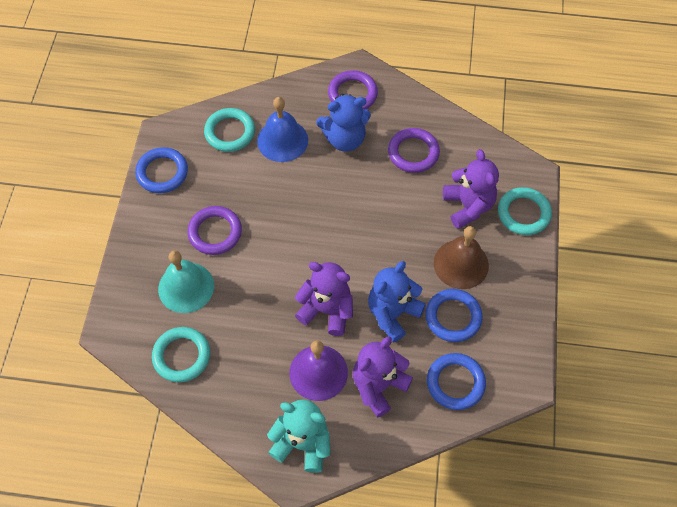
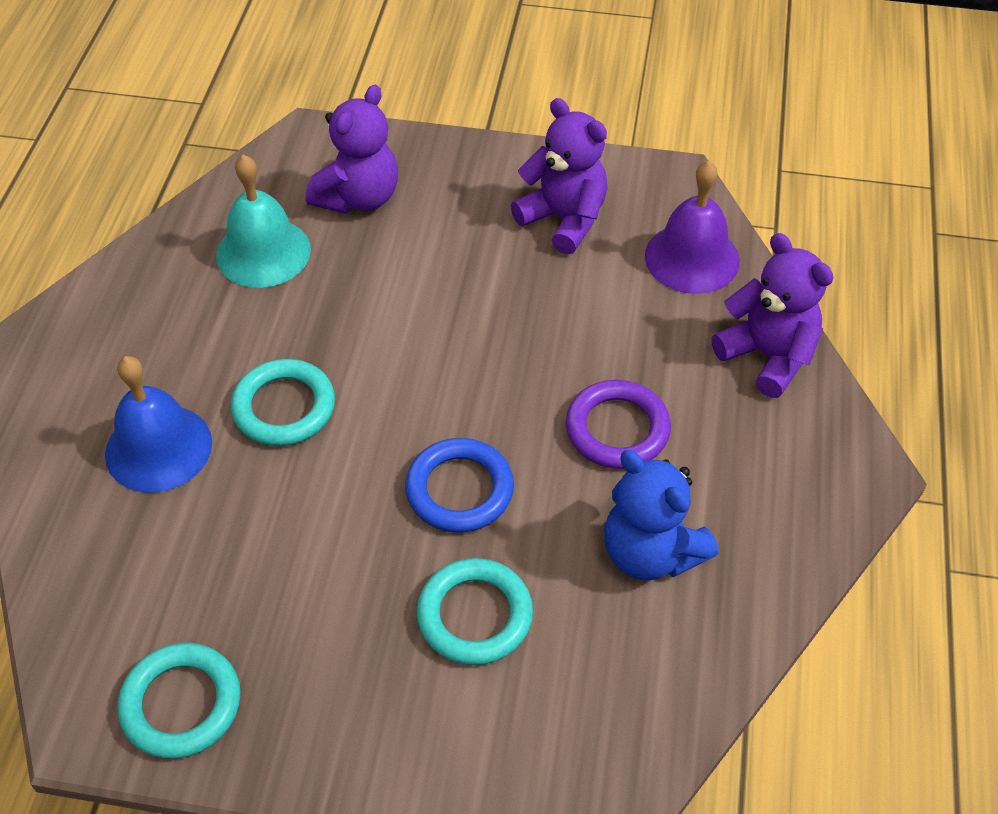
blue ring: [135,147,188,193] [425,289,483,342] [427,353,486,410] = 3 -> [405,438,514,533] = 1
blue teddy bear: [316,94,371,152] [368,261,426,342] = 2 -> [604,450,719,581] = 1
brown bell: [434,226,489,289] = 1 -> none = 0
purple ring: [187,206,242,255] [328,70,378,109] [388,128,440,173] = 3 -> [566,380,671,469] = 1
turquoise teddy bear: [267,399,331,473] = 1 -> none = 0

